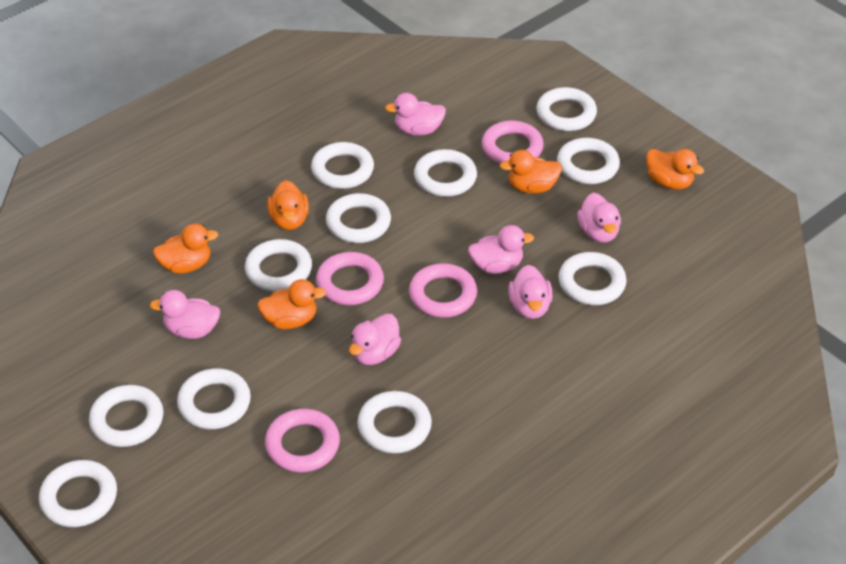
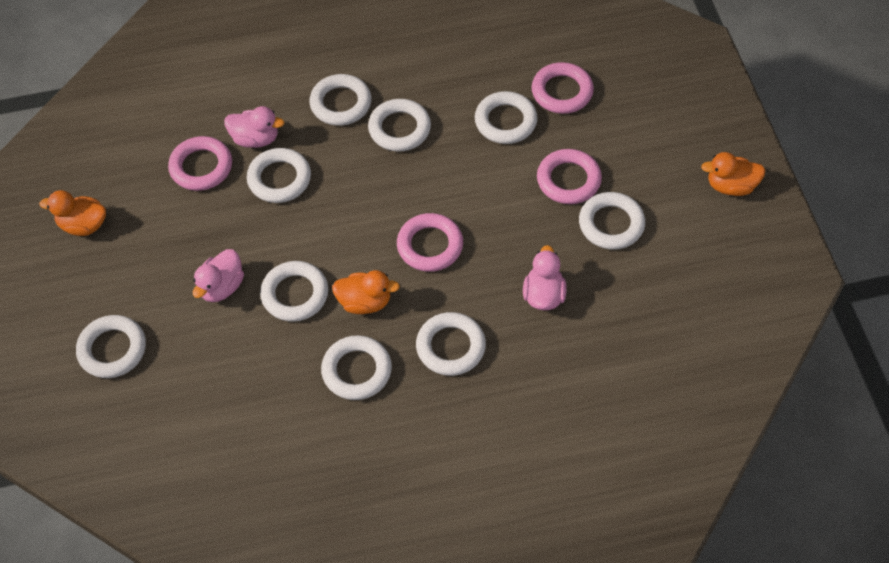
orange duck: [153,223,218,274] [257,279,326,329] [267,180,309,230] [500,150,562,194] [646,149,704,190] = 5 -> [39,190,106,236] [332,270,400,314] [701,152,766,196] = 3
pink duck: [150,290,220,339] [349,313,401,365] [385,93,446,136] [468,225,534,274] [508,265,553,319] [577,193,621,243] = 6 -> [193,249,244,302] [224,106,285,148] [523,245,567,310] = 3
white ring: [39,460,117,527] [89,385,163,447] [177,368,251,429] [245,239,312,292] [311,142,374,189] [326,193,391,243] [357,391,432,454] [414,149,477,197] [536,87,597,131] [557,138,620,184] [558,252,627,305] = 11 -> [76,315,146,378] [247,148,311,203] [260,261,328,322] [309,74,371,126] [321,335,392,400] [368,99,431,151] [416,312,486,376] [475,91,538,144] [579,192,645,250] = 9

